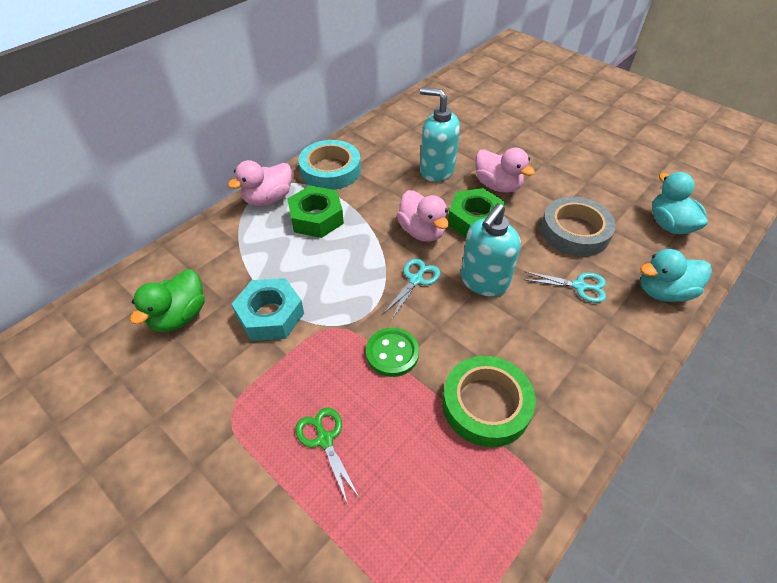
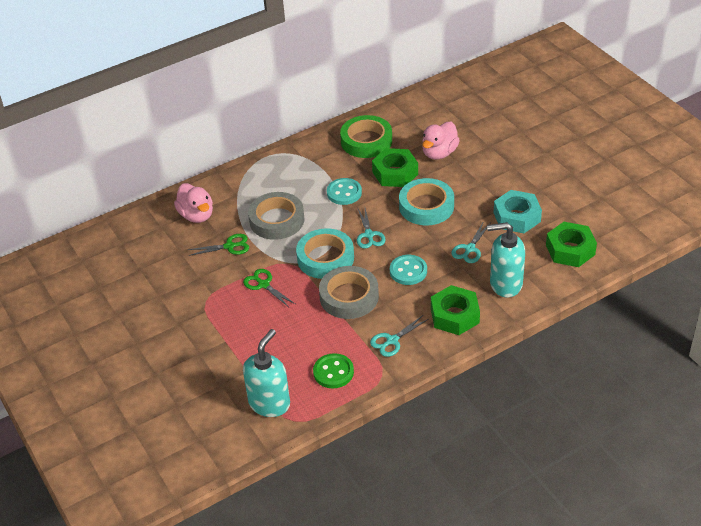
green duck: [130,269,205,332] = 1 -> none = 0
green nut: [287,185,344,238] [448,188,506,238] = 2 -> [372,148,418,187] [431,285,480,335] [546,222,597,267] = 3
green scissors: [295,408,360,505] = 1 -> [187,234,249,256] [243,269,295,307] = 2
grey tape: [541,197,616,257] = 1 -> [248,192,305,240] [319,266,379,319] = 2
pink duck: [228,160,292,206] [397,190,449,242] [475,148,535,193] = 3 -> [174,183,213,223] [422,122,460,160] = 2
turquoise button: none = 0 -> [327,178,362,205] [390,255,427,285] = 2
turquoise duck: [640,249,712,302] [652,172,708,234] = 2 -> none = 0
turquoise scissors: [383,259,440,319] [524,271,606,303] = 2 -> [357,207,386,249] [370,315,429,357] [451,221,490,263] = 3
turquoise tape: [299,140,361,190] = 1 -> [296,228,354,279] [399,178,454,225] = 2

